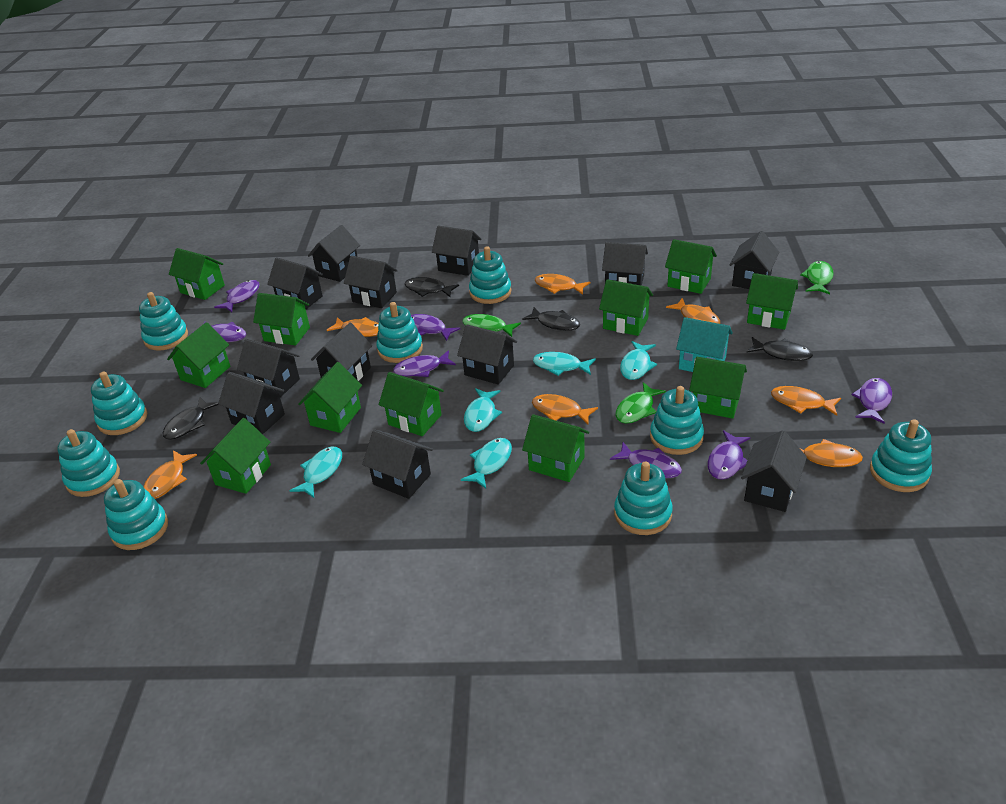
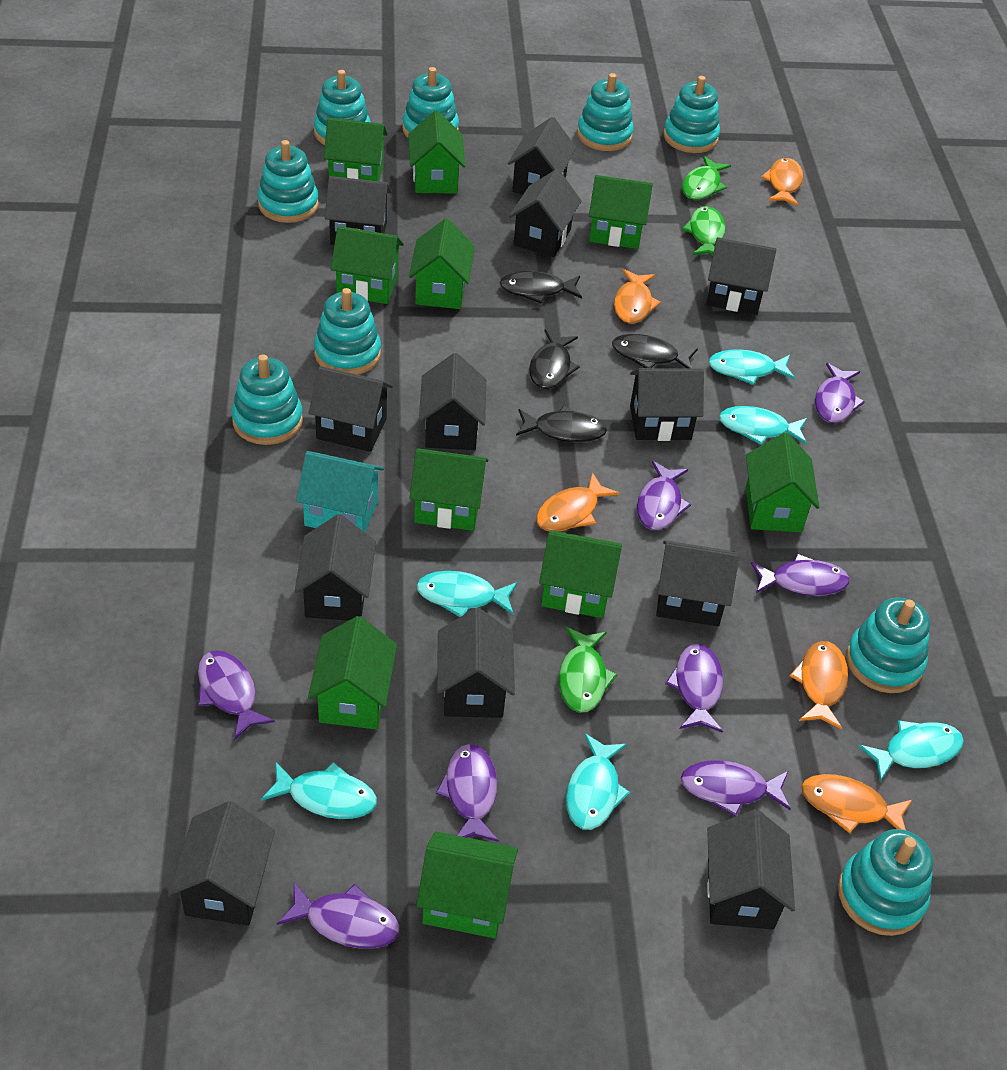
green house: [167,322,230,388] [169,248,225,300] [200,418,271,494] [253,293,310,346] [298,362,362,433] [379,372,444,436] [522,414,589,482] [599,279,653,336] [665,239,717,294] [689,357,747,419] [746,273,798,330] = 11 -> [308,616,397,729] [324,118,388,181] [331,226,404,304] [408,110,465,194] [409,218,475,309] [410,448,488,531] [416,832,518,938] [539,530,622,618] [589,175,653,249] [746,433,819,532] = 10
orange fish: [143,450,197,499] [327,317,379,337] [532,394,598,424] [535,274,590,295] [666,298,720,324] [771,386,841,416] [800,439,863,467] = 7 -> [536,472,620,531] [614,269,661,324] [761,158,803,206] [790,641,848,730] [801,774,912,834] = 5
purple fish: [191,321,246,342] [214,280,260,312] [393,350,456,377] [411,314,461,341] [610,442,682,478] [708,430,751,480] [852,378,892,424] = 7 -> [198,650,275,740] [277,882,400,948] [435,744,499,842] [637,461,691,530] [665,644,723,733] [681,760,791,817] [751,554,850,596] [815,363,865,423] = 8
turquoise fish: [289,447,342,498] [461,438,512,489] [464,388,502,432] [533,352,596,376] [620,341,657,380] = 5 -> [261,761,377,819] [416,571,518,617] [566,733,630,830] [708,349,795,385] [719,406,807,445] [858,720,964,781] = 6

